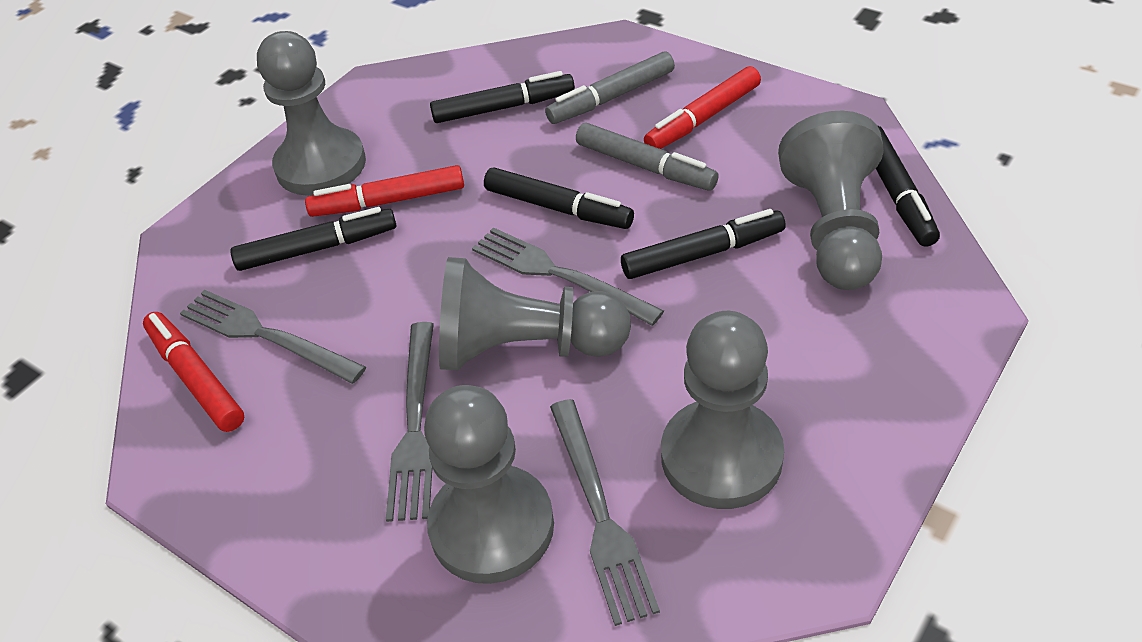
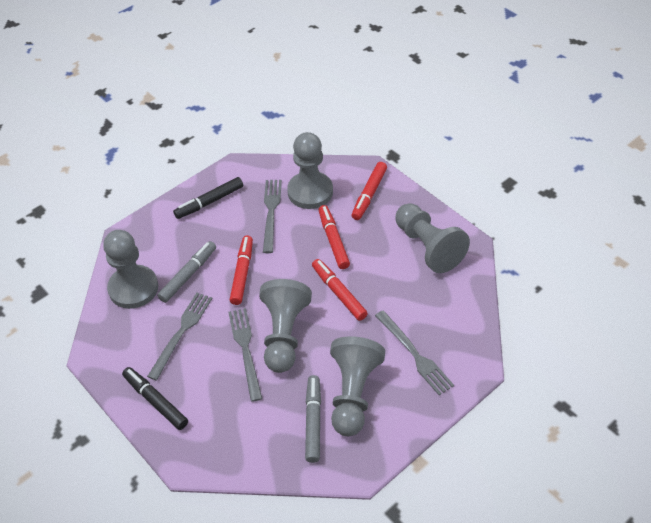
black marker: [230,207,396,271] [430,71,575,123] [484,167,634,229] [621,209,786,279] [876,125,940,247] = 5 -> [122,367,188,430] [173,177,243,219] = 2
red marker: [143,312,244,432] [305,165,464,217] [644,66,761,149] = 3 -> [230,235,253,305] [312,259,368,321] [319,205,350,269] [351,162,387,220] = 4

